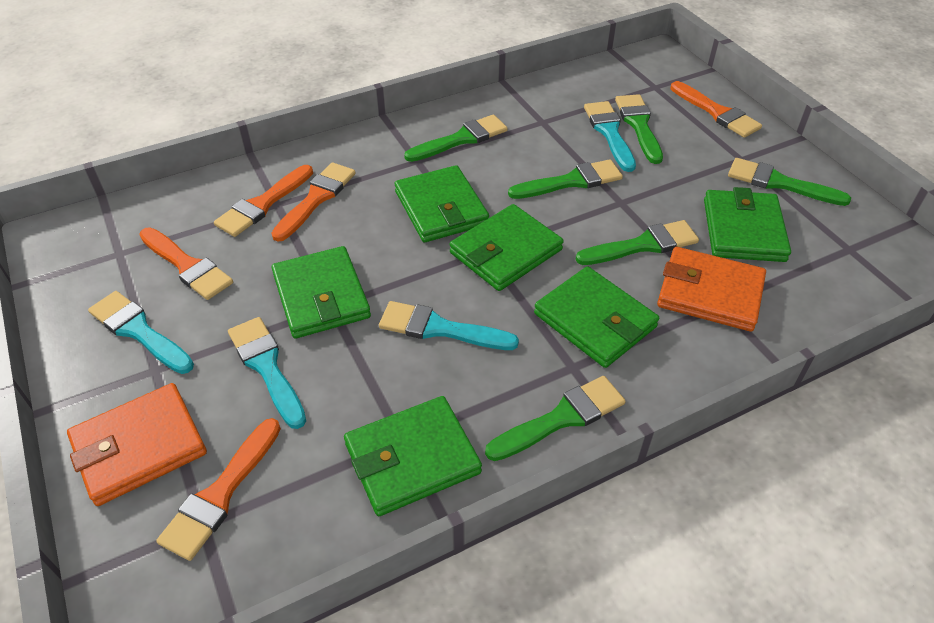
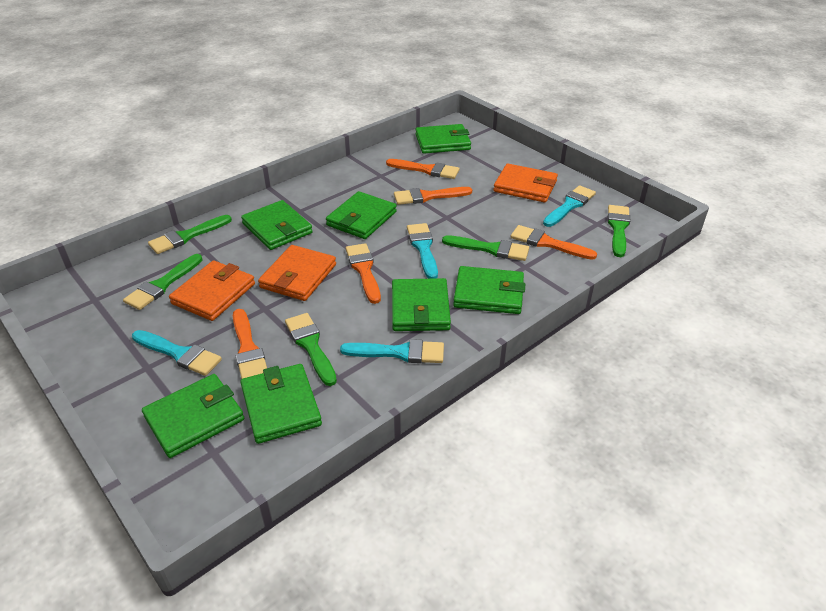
green brush: [404,115,508,162] [485,376,626,461] [508,159,623,199] [575,220,699,265] [615,94,663,164] [728,158,851,206] = 6 -> [123,254,202,310] [148,215,232,254] [285,313,337,386] [442,235,529,261] [607,205,630,257] = 5
green wallet: [272,246,371,339] [344,396,482,516] [395,165,489,242] [450,204,564,291] [534,266,659,368] [704,187,791,262] = 6 -> [142,374,244,458] [240,364,322,444] [241,200,313,250] [326,191,397,239] [392,278,451,331] [415,124,471,154] [453,266,525,314] = 7
orange wallet: [67,383,207,506] [657,247,766,331] = 2 -> [169,260,255,321] [258,245,336,301] [493,164,558,203] = 3

